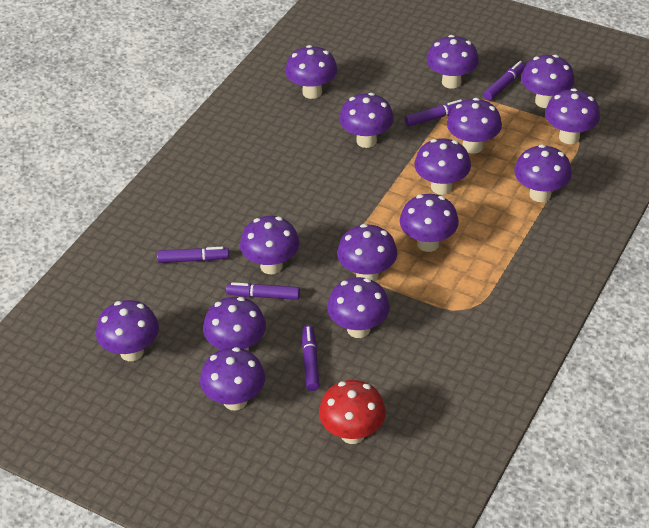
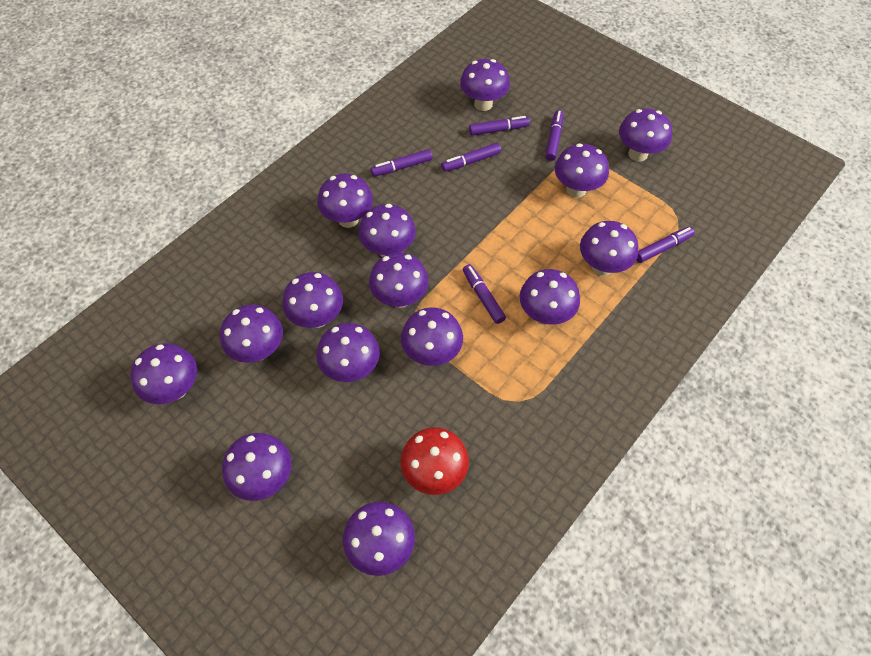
purple marker: [157,247,229,263] [226,282,300,300] [302,325,320,391] [405,99,464,126] [483,61,526,101] = 5 -> [371,149,432,177] [441,143,501,172] [463,264,506,324] [469,116,530,136] [545,110,563,161] [637,227,695,263] = 6

